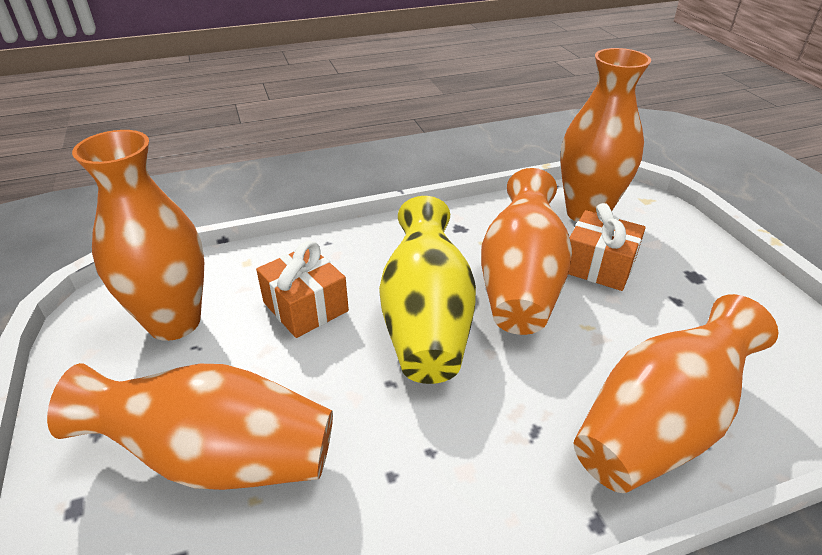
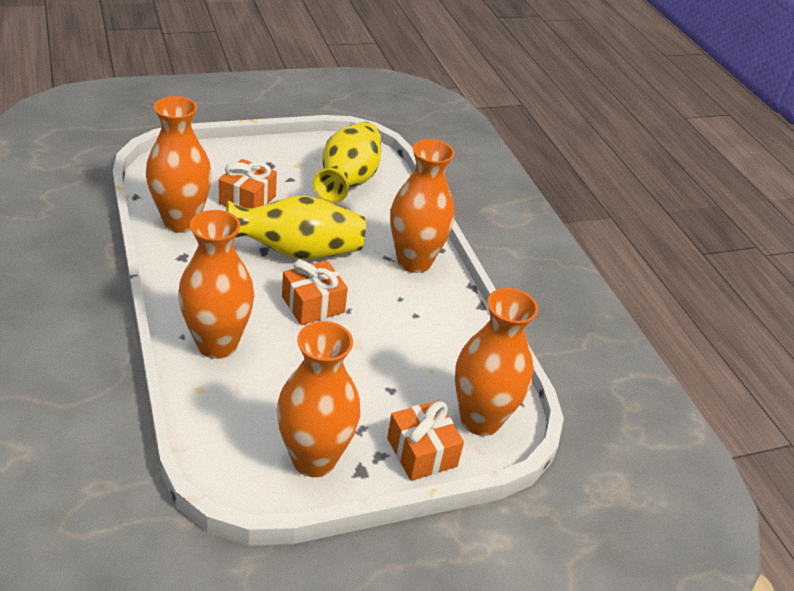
orange gift: [256,241,349,338] [568,203,646,291] = 2 -> [219,159,277,209] [282,260,348,325] [387,400,464,481] = 3
yellow vase: [379,196,476,384] = 1 -> [226,196,366,259] [313,122,381,203] = 2

